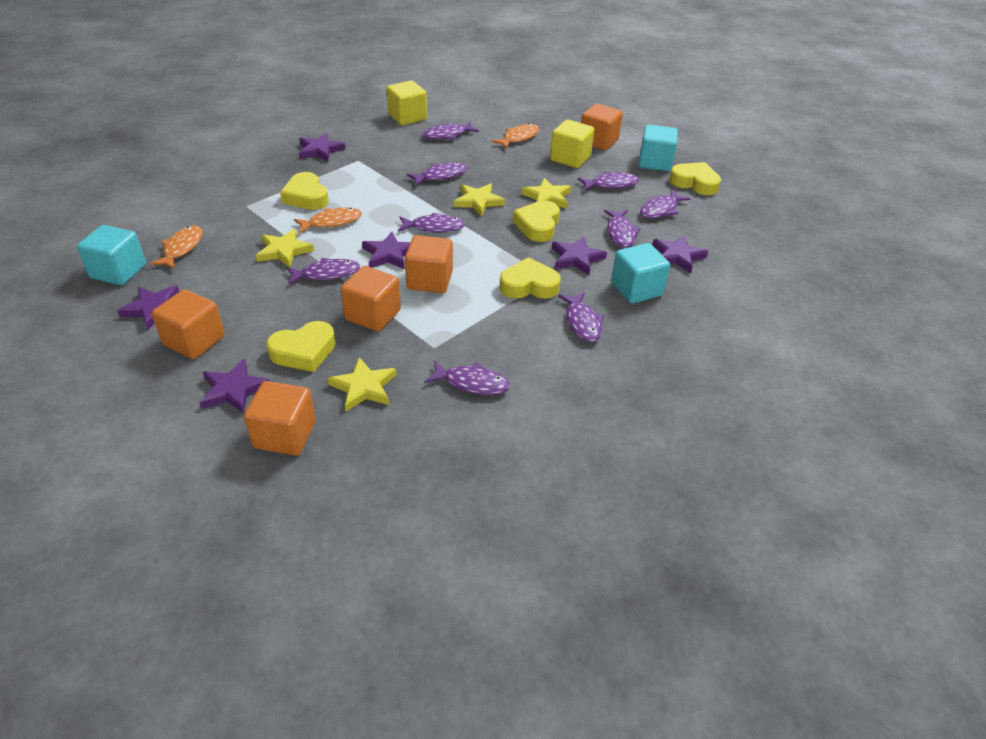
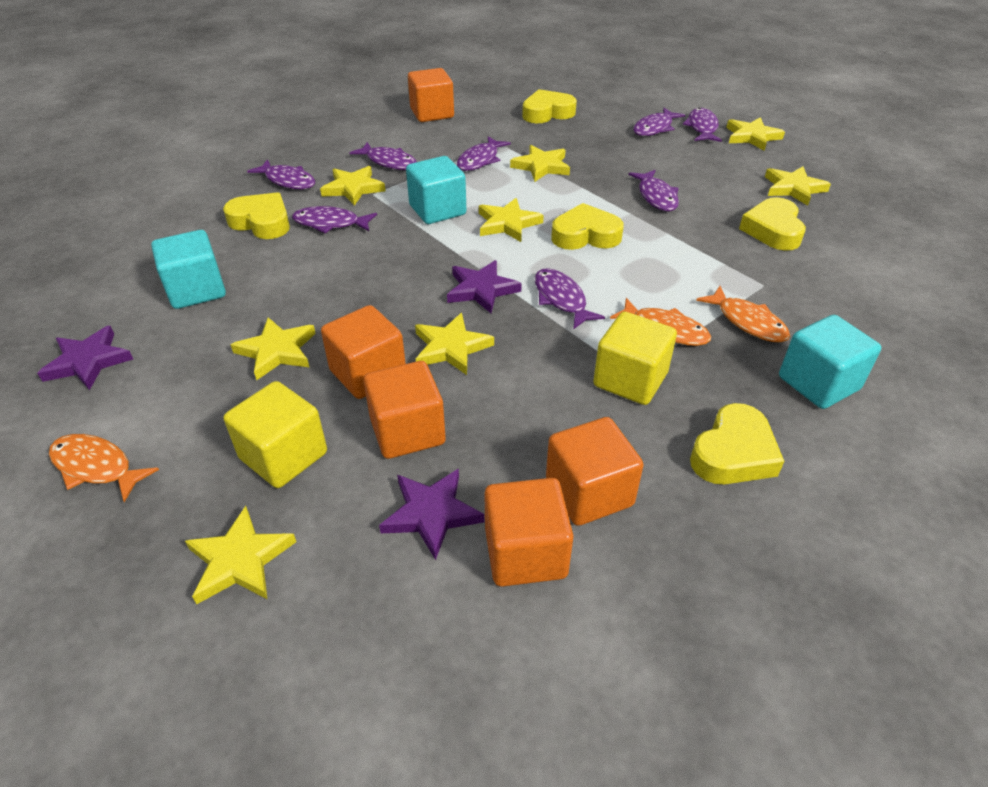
purple fish: [286,258,360,285] [398,213,465,233] [407,162,467,186] [423,122,479,140] [425,361,510,395] [558,292,604,342] [578,172,639,191] [604,210,641,248] [640,189,690,219] = 9 -> [247,159,315,189] [292,206,377,233] [349,142,417,170] [457,136,511,171] [535,268,605,329] [628,170,679,211] [633,108,685,136] [683,108,722,142] = 8
purple star: [117,285,179,330] [199,359,270,414] [299,133,345,162] [362,232,411,269] [552,236,607,275] [652,235,708,273] = 6 -> [37,326,133,390] [379,469,484,560] [447,260,522,313] = 3
yellow star: [256,229,314,268] [328,357,396,411] [454,183,505,216] [522,178,571,209] = 4 -> [185,506,296,604] [231,317,316,380] [320,166,386,206] [415,313,494,375] [479,198,544,242] [510,145,570,182] [726,117,785,151] [765,166,831,206] = 8

